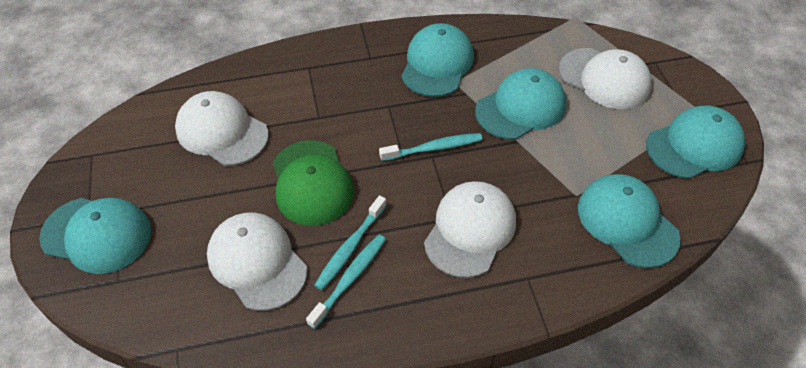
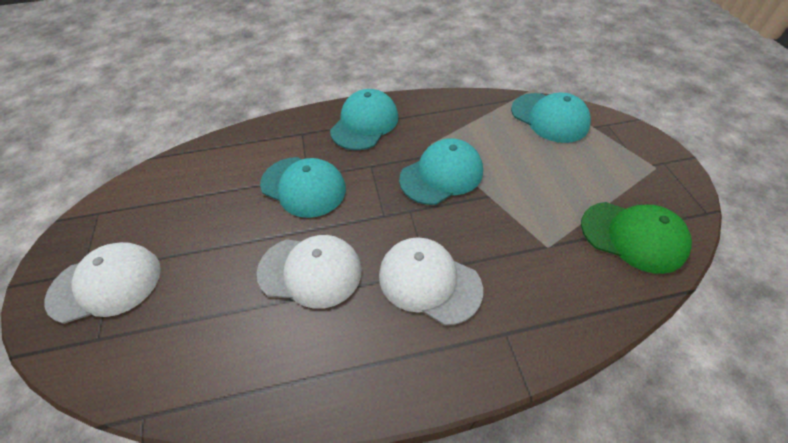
turquoise cap: [39,198,151,274] [401,23,474,97] [475,68,566,140] [578,174,681,268] [646,106,745,179] = 5 -> [260,157,346,218] [330,89,398,150] [399,138,483,205] [511,93,591,143] = 4
turquoise toothbrush: [306,235,386,329] [314,195,387,290] [379,133,482,161] = 3 -> none = 0
white cap: [175,91,269,166] [207,212,307,311] [424,181,516,278] [559,48,652,109] = 4 -> [45,242,161,324] [257,235,362,309] [379,237,483,325] = 3

